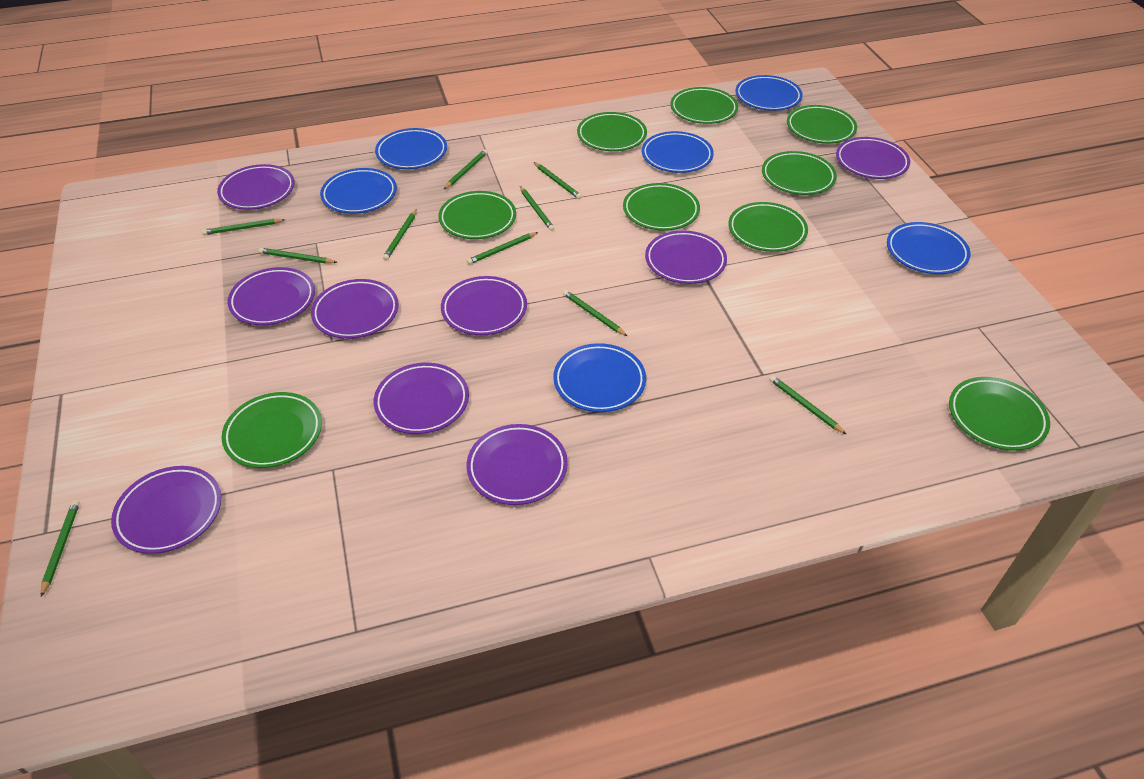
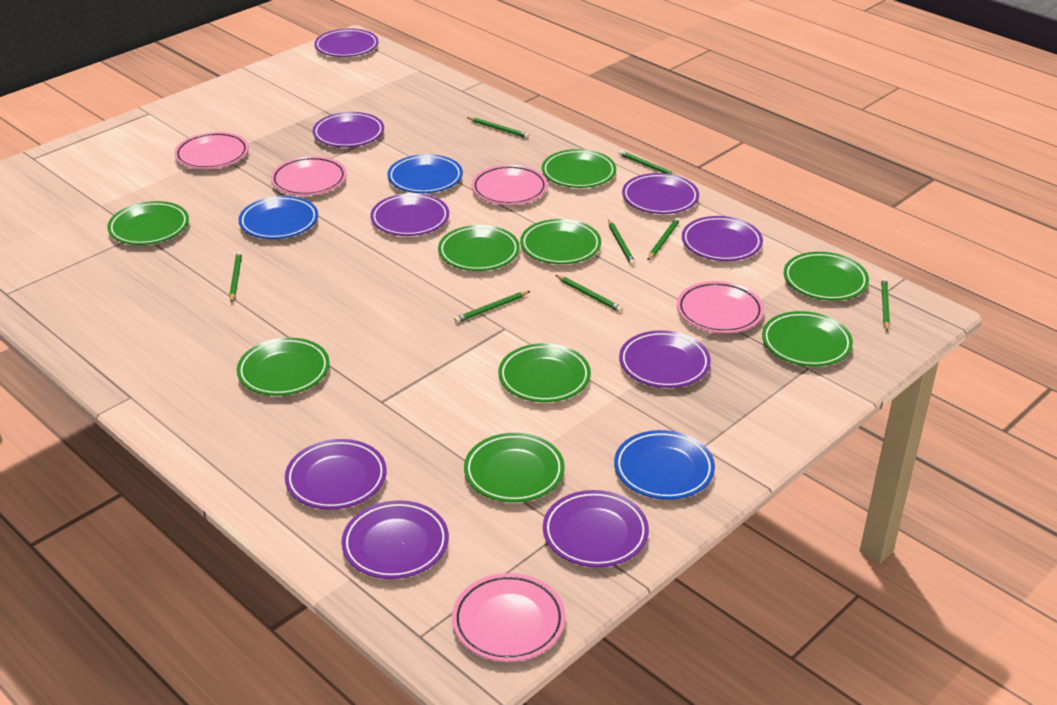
blue plate: [320,168,397,214] [375,128,447,169] [553,343,646,412] [642,131,714,173] [736,75,803,111] [887,222,971,274] = 6 -> [238,196,318,239] [387,154,463,193] [614,430,715,500] = 3
green pencil: [41,500,80,597] [202,219,286,235] [259,248,338,264] [383,209,417,260] [444,149,487,189] [467,232,538,265] [520,186,555,231] [534,162,582,199] [563,290,627,336] [769,375,847,435] = 10 -> [229,252,242,303] [454,291,530,323] [467,117,529,138] [556,275,623,312] [608,219,635,266] [619,150,679,176] [647,218,680,261] [881,278,890,331] = 8
pink plate: none = 0 -> [174,132,249,169] [271,156,347,196] [452,573,566,662] [472,165,548,205] [677,281,764,333] = 5

